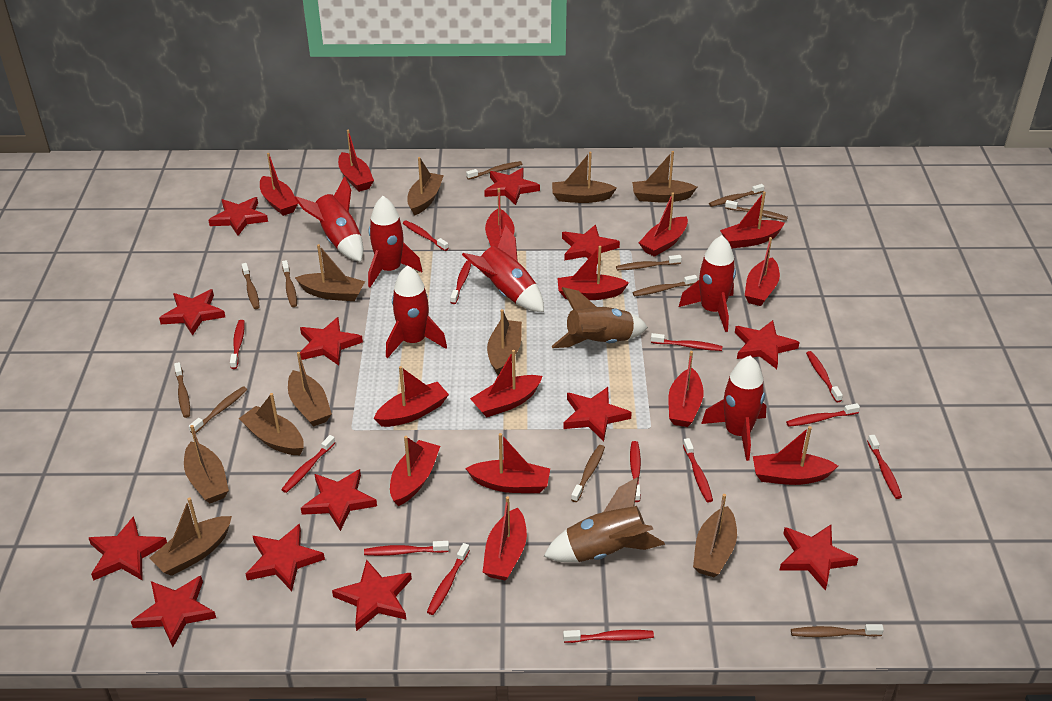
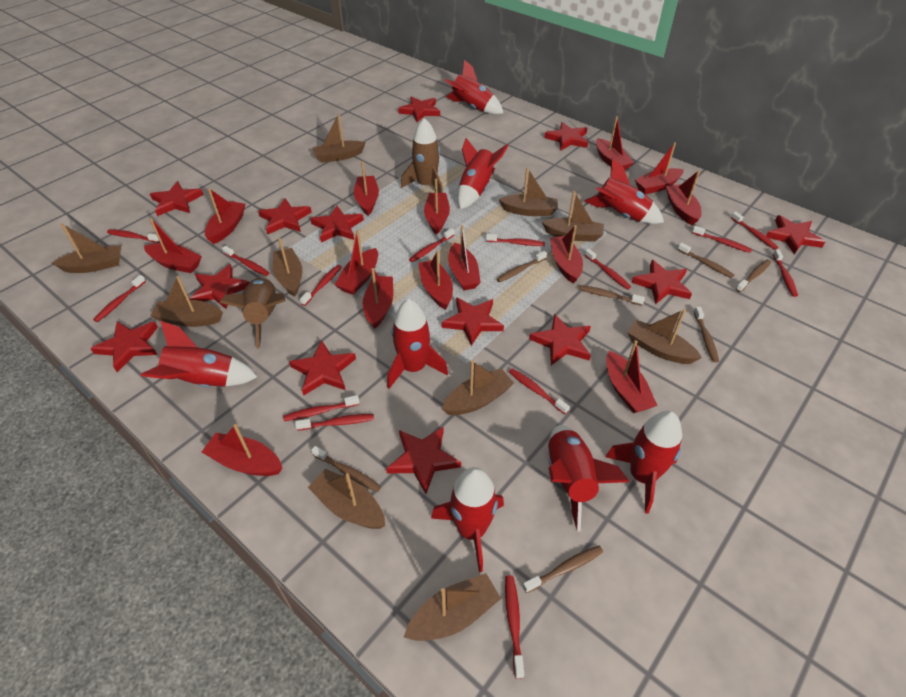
brown toothbrush: [174,362,190,418] [189,386,247,433] [241,263,260,309] [282,260,297,307] [466,161,522,180] [571,445,605,502] [616,255,682,270] [633,275,697,297] [709,184,764,207] [725,200,788,221] [791,624,884,637] = 11 -> [311,446,381,492] [497,251,547,282] [523,546,603,593] [579,285,645,305] [677,243,734,278] [694,307,719,362] [736,259,771,292] = 7
red rocket: [295,176,363,262] [368,196,422,287] [386,265,447,358] [462,225,544,312] [679,235,736,332] [701,356,766,461] = 6 -> [141,321,257,387] [387,299,448,389] [431,467,504,572] [444,60,503,114] [457,138,509,209] [548,425,629,532] [585,158,664,224] [605,411,682,514] = 8
red toothbrush: [230,320,245,369] [281,435,335,493] [364,541,449,556] [403,221,449,251] [427,543,470,615] [450,261,471,304] [563,630,654,643] [630,441,641,502] [651,333,722,351] [683,438,713,502] [786,403,860,427] [806,351,843,402] [867,435,902,499] = 13 -> [93,275,146,322] [107,229,160,243] [222,246,269,276] [283,395,360,421] [295,414,374,431] [300,265,342,306] [409,228,454,262] [486,233,545,246] [505,575,524,679] [509,368,570,414] [585,249,631,289] [692,226,752,253] [731,212,778,250] [773,249,798,297] = 14

